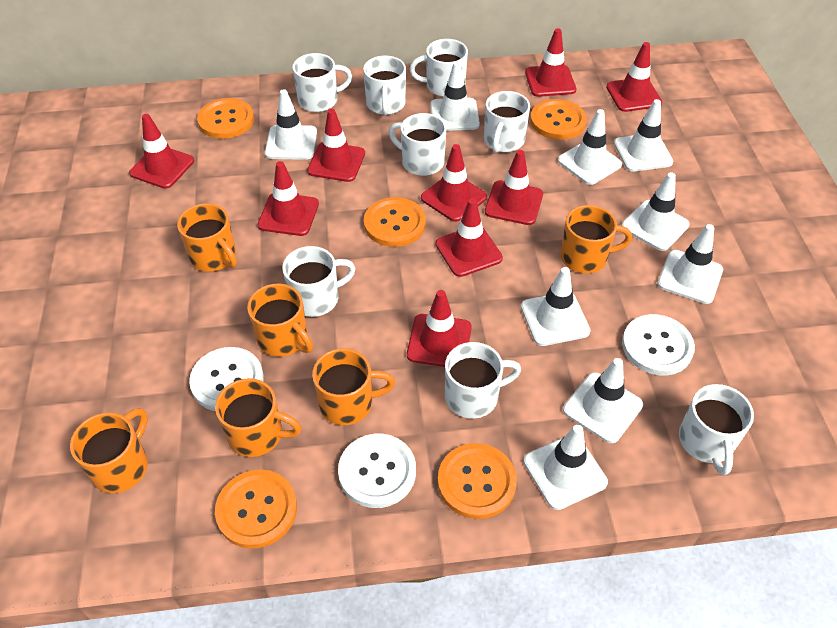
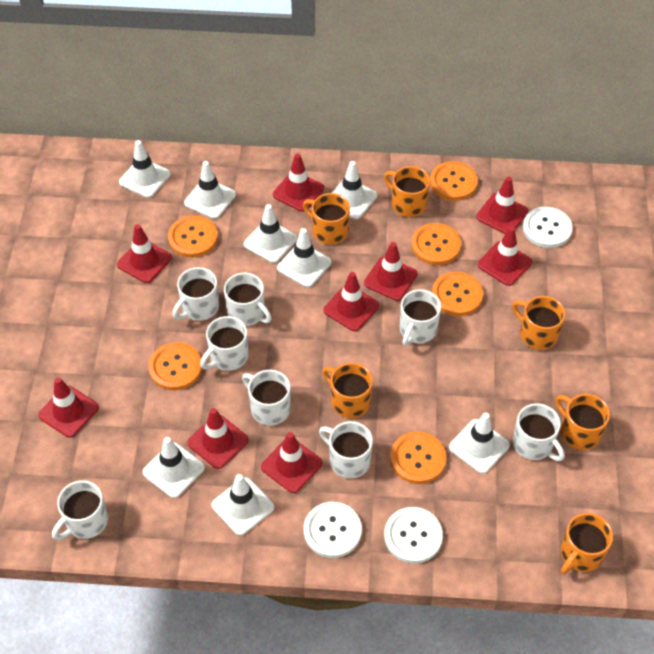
orange button: [197,98,254,139] [215,469,297,549] [364,197,426,247] [438,443,517,519] [530,99,587,140] = 5 -> [149,342,202,390] [168,216,218,257] [390,431,446,484] [411,223,461,265] [430,161,478,201] [432,272,483,316] = 6
white traffic cone: [265,89,317,160] [430,62,480,131] [521,267,591,346] [524,425,608,510] [558,109,622,185] [563,358,643,443] [614,99,673,172] [621,172,690,251] [658,224,723,304] = 9 -> [119,140,171,198] [143,437,205,498] [184,161,236,219] [212,474,274,536] [244,204,297,263] [277,228,331,287] [332,161,377,219] [449,413,510,474] = 8

